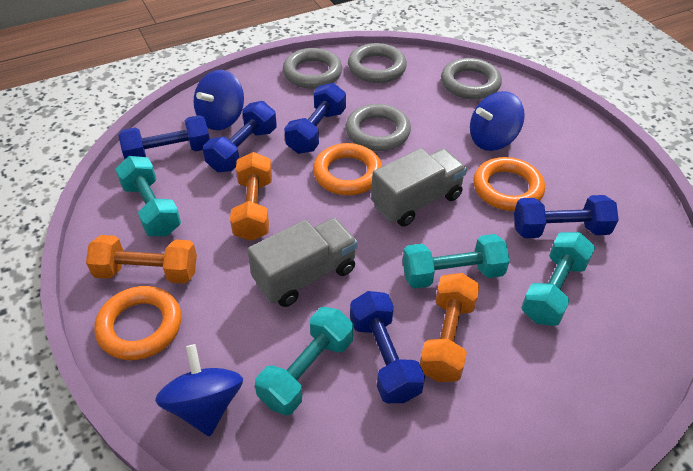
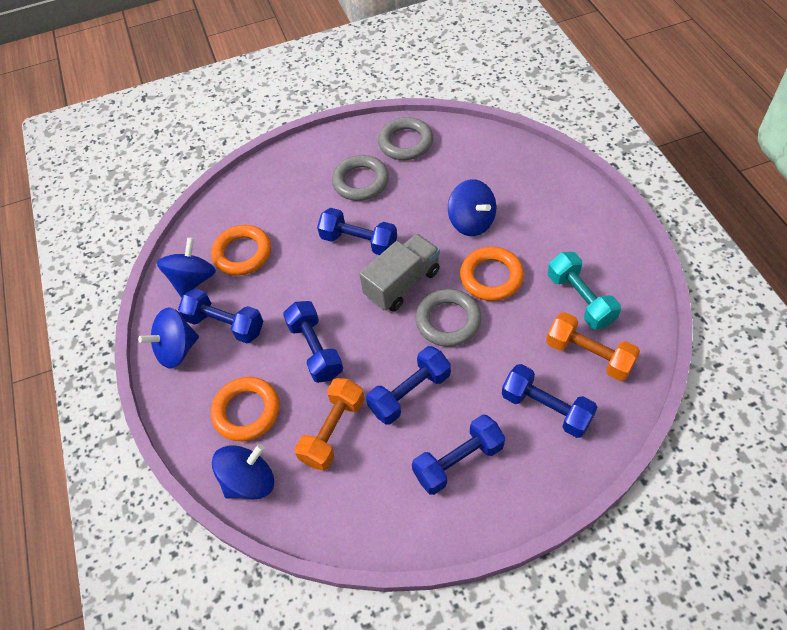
blue dumbbell: [118,115,210,159] [203,101,277,172] [284,83,346,154] [350,291,425,403] [514,195,619,238] = 5 -> [178,288,263,343] [283,301,343,383] [317,208,397,255] [366,346,451,425] [412,415,505,495] [502,364,597,438] = 6
blue spinning top: [155,344,243,437] [194,70,244,130] [470,91,525,151] = 3 -> [138,307,199,369] [157,237,216,297] [212,444,274,500] [448,179,496,236] = 4
grey ring: [283,48,342,89] [346,104,411,151] [348,43,407,83] [441,58,502,100] = 4 -> [332,155,389,201] [378,117,433,160] [415,289,482,347] = 3
grey truck: [247,218,358,307] [371,148,467,227] = 2 -> [359,233,440,311] = 1
orange dumbbell: [86,235,197,284] [230,152,272,241] [420,273,480,382] = 3 -> [295,378,365,471] [546,312,640,381] = 2
turquoise dumbbell: [115,156,181,236] [255,307,353,416] [403,234,510,288] [521,232,595,326] = 4 -> [548,252,621,329] = 1

